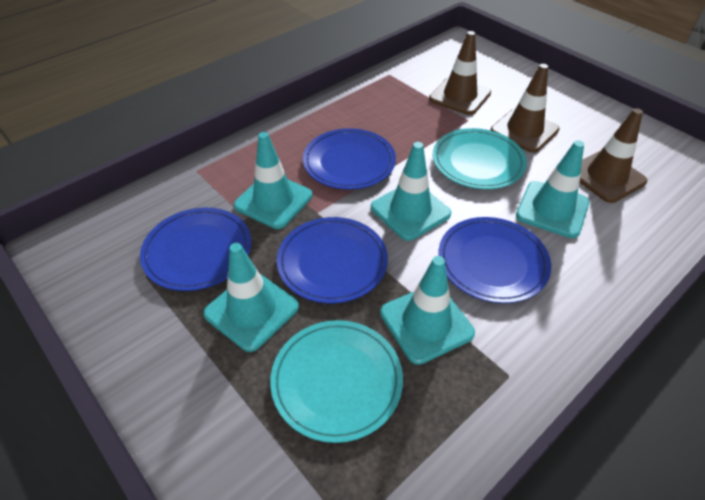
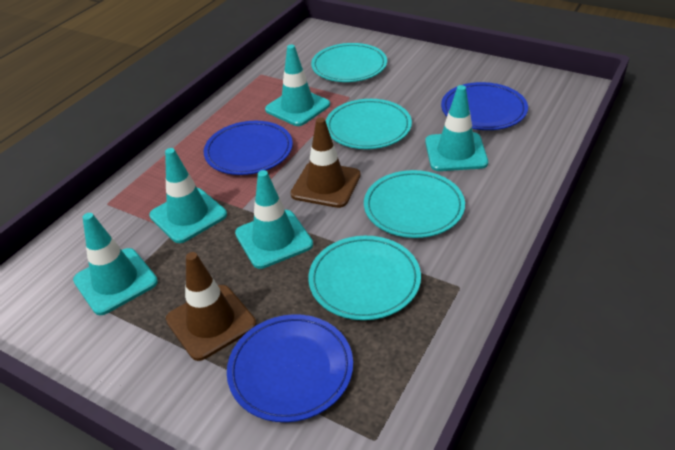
blue plate: [140,208,251,291] [277,217,388,303] [303,128,396,190] [438,217,551,303] = 4 -> [204,121,293,175] [227,314,353,422] [441,82,528,130] = 3
brown traffic cone: [429,31,491,115] [490,64,560,153] [580,108,647,203] = 3 -> [166,252,256,361] [290,117,361,208] = 2
turquoise plate: [270,320,403,443] [433,128,527,189] = 2 -> [309,236,421,320] [311,43,387,82] [326,99,412,149] [364,170,465,238] = 4

